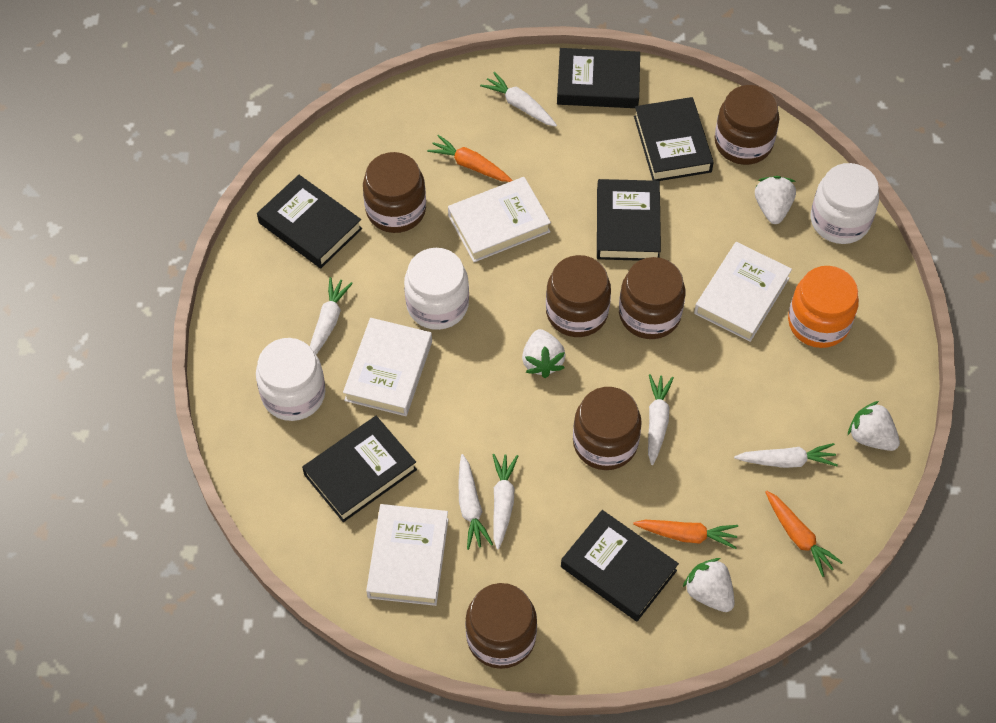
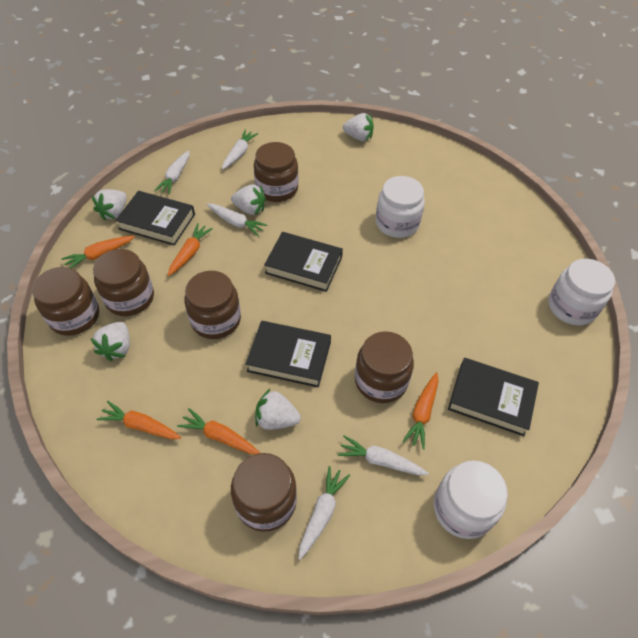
black book: [257,175,362,268] [302,416,417,522] [557,48,640,108] [561,510,679,621] [597,179,661,261] [634,97,714,181] = 6 -> [115,191,195,246] [246,321,331,387] [264,232,343,292] [448,358,539,436] = 4
orange carrot: [427,135,513,182] [633,520,738,549] [765,491,843,577] = 3 -> [62,236,135,268] [96,401,181,439] [168,223,213,276] [177,408,260,454] [403,372,439,449] = 5
orange jar: [788,266,859,348] = 1 -> none = 0
white book: [343,318,432,416] [366,504,448,606] [448,177,551,262] [694,242,792,342] = 4 -> none = 0
white carrot: [310,277,353,355] [459,454,493,550] [480,72,557,127] [493,454,518,549] [648,374,674,465] [734,443,838,468] = 6 -> [154,151,190,195] [206,204,267,236] [222,130,258,169] [299,466,350,560] [338,435,429,475] = 5
white strawberry: [522,329,566,378] [683,558,735,612] [755,176,796,224] [848,401,900,451] = 4 -> [90,322,130,361] [92,189,127,221] [231,184,266,215] [255,389,301,430] [343,113,374,141] = 5

